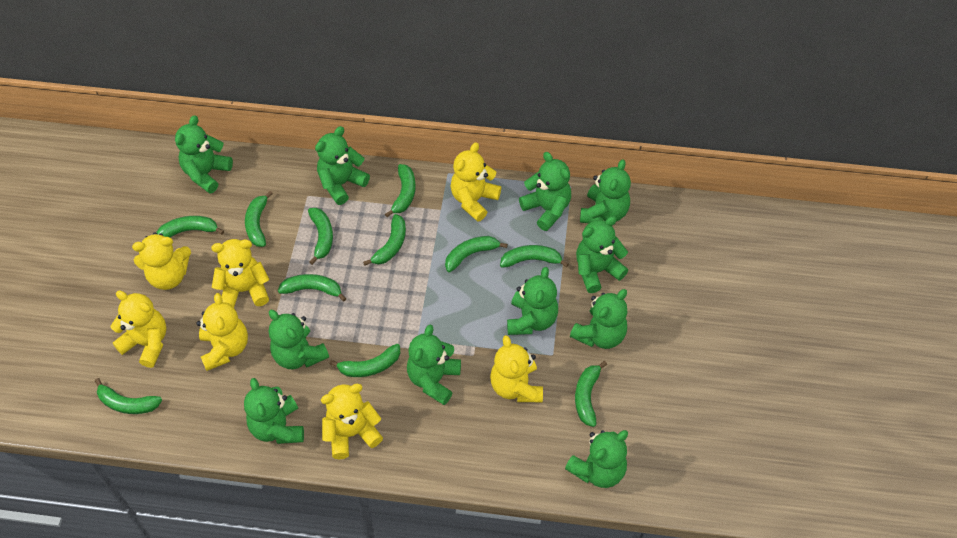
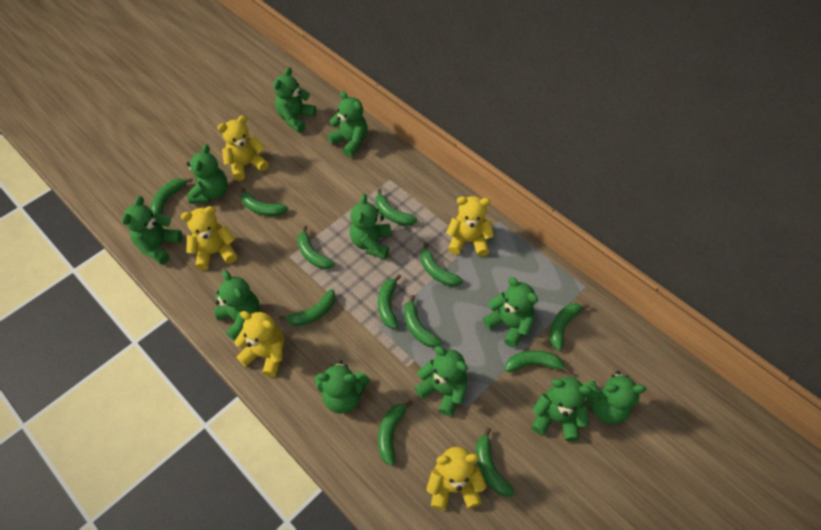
green banana: [95,378,162,414] [156,216,224,237] [245,191,273,247] [278,274,347,302] [308,208,333,265] [329,344,400,377] [363,214,406,266] [385,164,416,217] [445,236,508,272] [500,245,569,268] [575,361,607,427] = 11 -> [150,178,193,214] [241,187,288,216] [279,289,336,326] [297,225,335,269] [376,189,417,226] [378,274,401,329] [378,400,413,466] [404,295,442,348] [421,243,463,287] [476,427,515,497] [505,350,570,374] [550,303,589,351] = 12
yellow teddy bear: [111,290,167,368] [132,232,191,290] [196,293,248,371] [211,239,269,308] [321,384,383,459] [451,143,501,222] [490,335,543,402] = 7 -> [181,206,237,270] [217,115,269,181] [234,311,284,377] [426,447,487,510] [446,196,494,257] = 5

